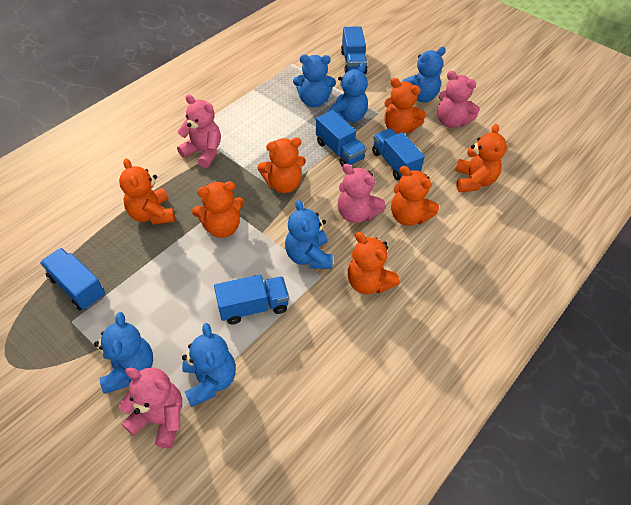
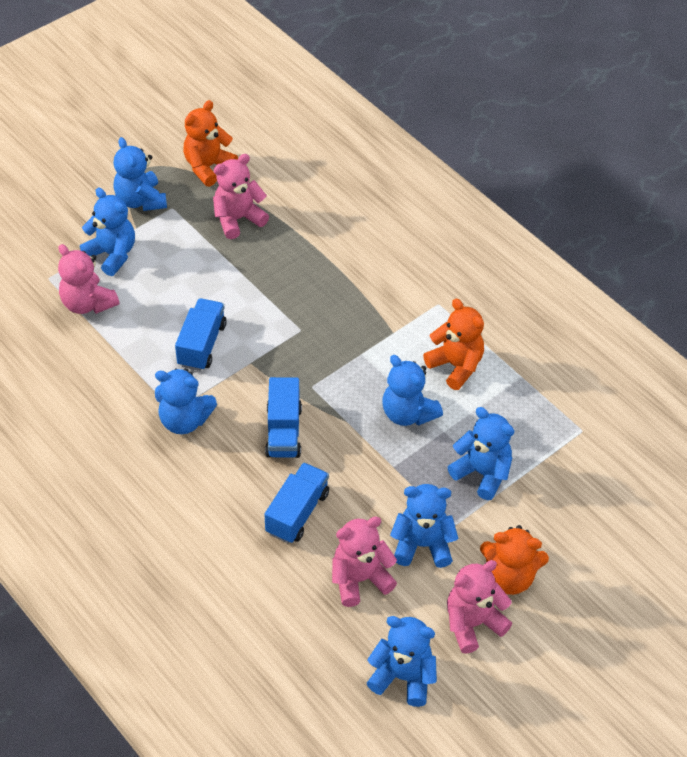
blue teddy bear: [94,312,153,394] [182,323,236,407] [285,200,333,269] [293,54,336,107] [327,63,368,122] [402,47,446,102] = 6 -> [80,188,135,276] [113,137,167,211] [155,368,217,434] [367,616,437,707] [383,355,443,426] [390,484,458,568] [448,407,514,500] = 7
blue truck: [40,248,105,310] [214,275,289,325] [316,110,366,167] [341,26,367,74] [372,129,425,180] = 5 -> [175,298,227,371] [264,462,329,543] [265,377,302,458] = 3
orange teddy bear: [119,158,175,225] [192,181,244,238] [258,138,306,193] [347,232,400,294] [384,78,426,134] [391,166,439,225] [455,124,507,192] = 7 -> [183,100,238,187] [423,299,484,390] [480,525,549,595] = 3

